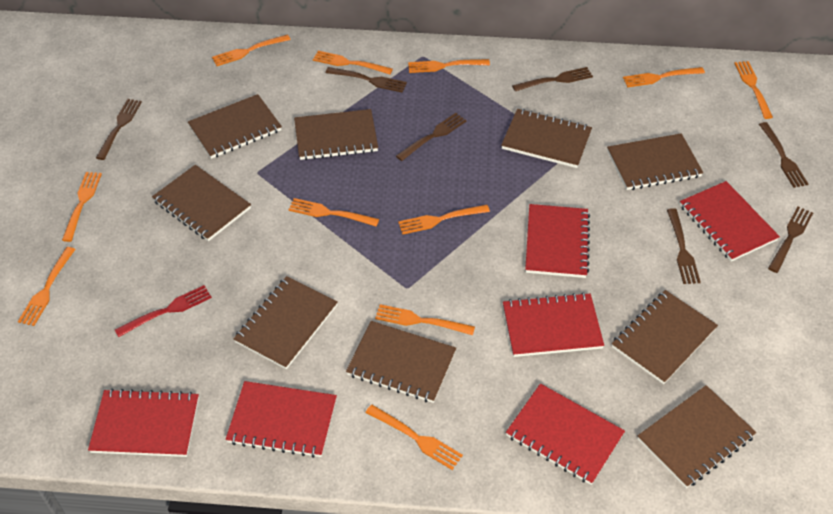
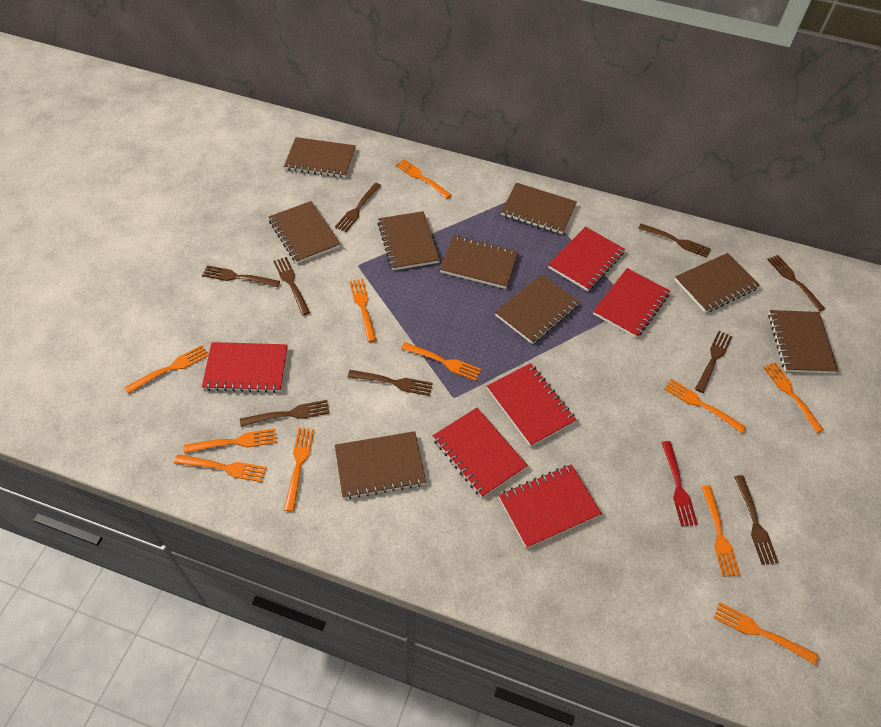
brown fork: [96,99,142,160] [326,67,407,93] [396,113,467,161] [512,67,593,91] [667,208,701,284] [759,122,808,188] [768,207,813,273] = 7 -> [202,265,280,287] [240,400,330,427] [273,257,310,315] [335,183,381,232] [348,370,433,396] [638,224,711,258] [695,331,732,393] [734,475,779,565] [767,255,825,312] = 9

